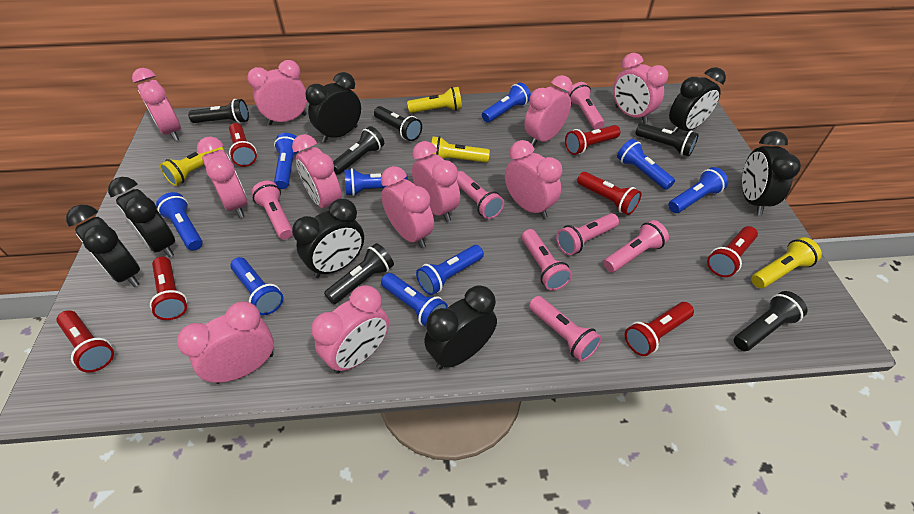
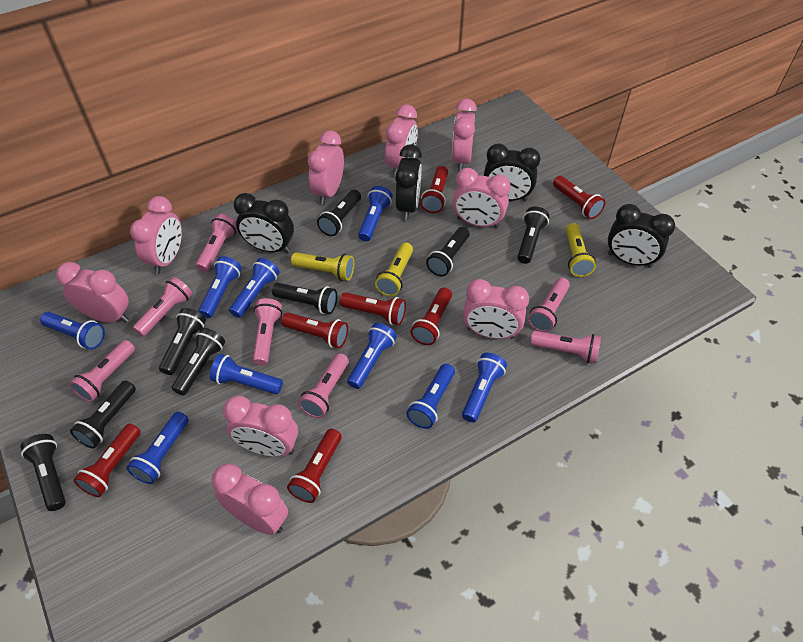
black clock: [66,205,140,287] [108,177,175,258] [292,199,364,278] [305,72,361,143] [424,285,497,370] [669,67,726,133] [742,131,801,215] = 7 -> [234,193,294,253] [395,144,422,220] [484,143,540,201] [608,204,675,268] = 4
black flashlight: [188,99,249,123] [324,243,394,304] [333,126,384,175] [374,106,422,141] [636,123,699,157] [734,291,808,351] = 6 -> [20,434,66,511] [70,380,136,448] [159,308,206,375] [172,328,225,396] [272,283,337,314] [317,190,361,236] [426,227,470,276] [517,207,549,264] = 8
pink clock: [132,68,181,141] [177,301,274,384] [197,136,247,218] [247,60,307,125] [292,134,342,208] [311,285,389,374] [381,166,434,248] [412,141,460,222] [505,140,562,219] [524,75,573,147] [613,53,668,124] = 11 -> [56,262,129,323] [130,196,182,274] [212,464,288,535] [223,396,298,457] [308,131,344,205] [385,105,418,177] [451,99,477,171] [453,168,510,228] [463,279,529,339] = 9
yellow flashlight: [160,147,224,186] [407,87,462,113] [432,136,490,163] [751,237,822,288] = 4 -> [291,252,354,281] [375,243,413,296] [566,223,596,277] = 3

